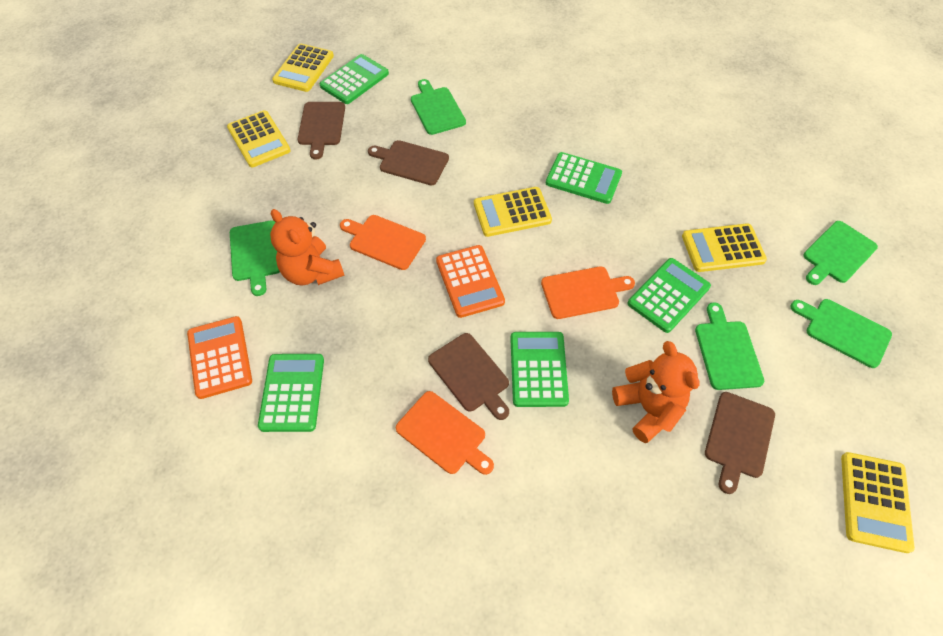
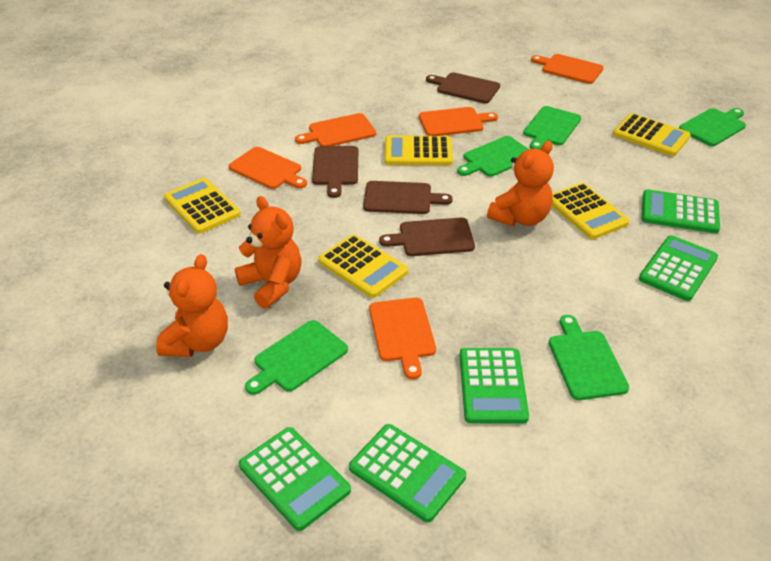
orange calculator: [187,316,252,399] [436,245,505,318] = 2 -> none = 0
orange cutting board: [340,215,426,270] [396,391,494,475] [541,266,635,319] = 3 -> [229,147,307,189] [295,113,376,146] [369,298,436,379] [419,107,498,136] [531,54,604,84] = 5
orange teddy bear: [270,209,345,285] [612,341,700,443] = 2 -> [156,254,228,357] [235,196,301,309] [487,141,554,226] = 3

